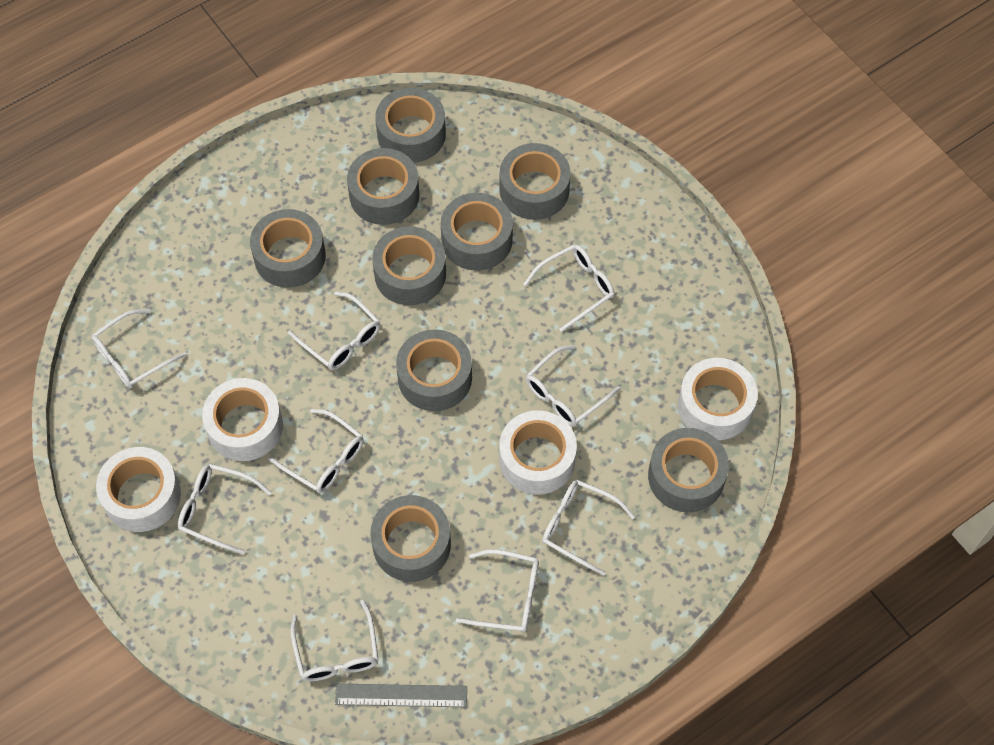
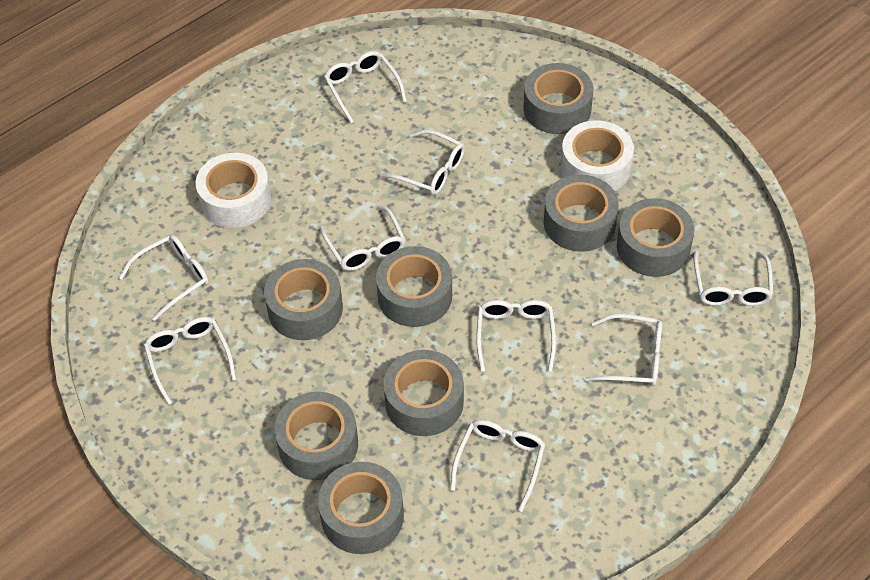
grey ruler: [335,683,467,707] = 1 -> none = 0
grey tape: [250,209,326,288] [347,148,419,225] [370,495,451,582] [372,226,446,305] [375,88,446,163] [396,329,472,411] [441,193,513,271] [500,143,571,220] [648,428,729,512] = 9 -> [264,259,343,340] [275,392,358,480] [318,462,404,554] [376,246,452,327] [383,350,464,436] [523,63,593,134] [544,174,619,252] [617,198,694,277] = 8
white tape: [96,447,181,532] [202,378,283,461] [499,410,577,495] [678,358,758,440] = 4 -> [196,153,271,228] [561,120,634,191] = 2

